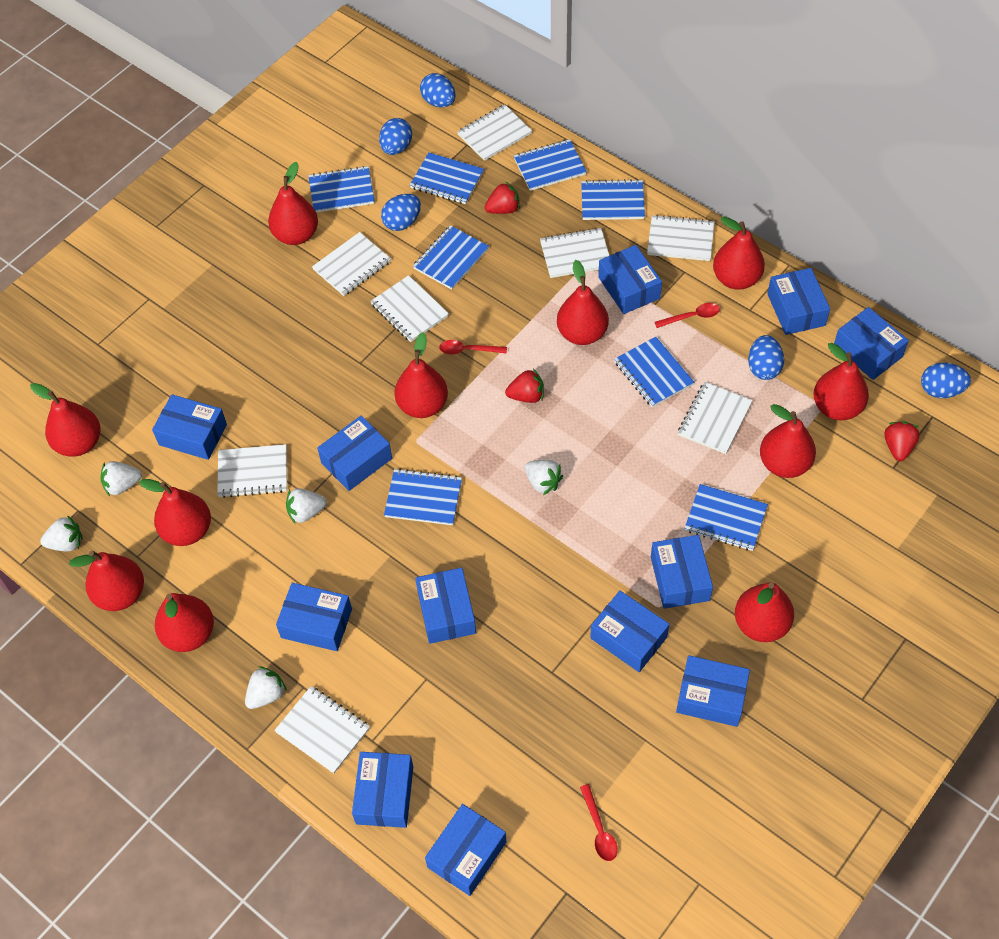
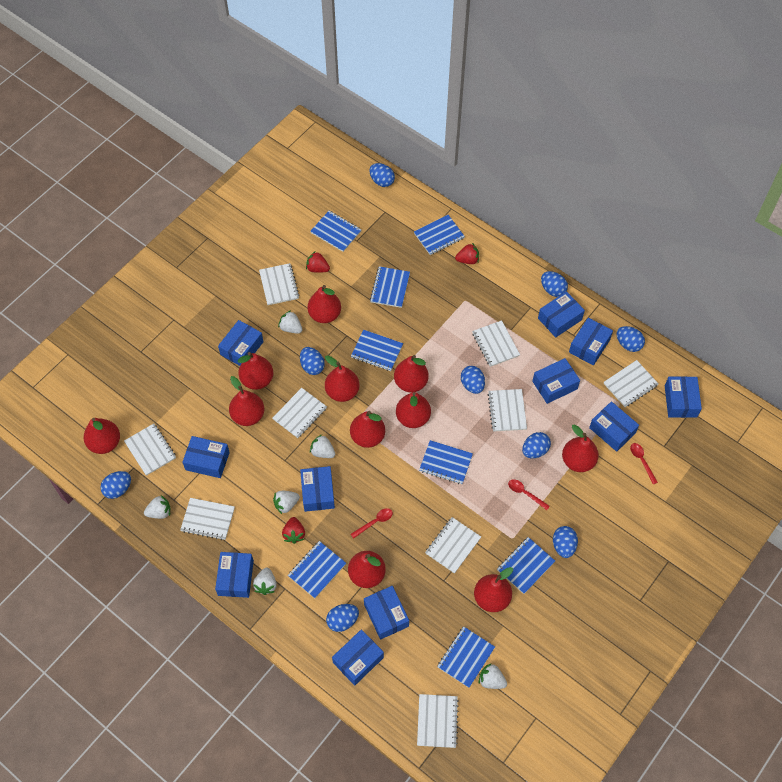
blue box: [152,394,227,460] [276,583,352,651] [317,415,392,491] [352,752,413,828] [415,568,476,644] [425,804,506,896] [590,591,669,672] [598,245,662,314] [651,535,713,609] [676,655,750,727] [767,268,830,335] [834,307,909,380] = 12 -> [182,436,230,478] [215,552,254,598] [218,320,263,366] [300,466,335,512] [332,629,384,685] [364,586,409,640] [532,358,580,404] [538,291,585,337] [569,318,613,366] [589,401,639,452] [665,376,702,418] = 11
blue egg: [379,118,412,155] [381,194,421,231] [420,73,456,108] [748,335,784,380] [921,363,971,398] = 5 -> [100,471,131,499] [300,347,325,375] [326,604,359,632] [369,163,395,187] [461,366,485,394] [522,432,551,458] [541,271,568,297] [553,526,578,558] [617,326,645,352] = 9
white notebook: [217,444,287,498] [274,686,370,773] [312,232,391,296] [370,275,449,342] [457,104,532,161] [540,228,609,278] [647,215,714,261] [678,382,752,454] = 8 -> [124,424,176,476] [180,498,235,540] [259,263,299,305] [273,388,327,438] [417,694,459,748] [425,517,481,574] [472,320,520,367] [488,389,527,432] [603,360,659,407] = 9
white strawberry: [40,515,83,552] [100,461,142,496] [245,666,287,709] [286,488,327,523] [525,460,563,495] = 5 -> [144,495,171,519] [253,567,277,595] [273,491,300,514] [278,311,302,334] [310,435,335,458] [479,663,507,689] = 6

